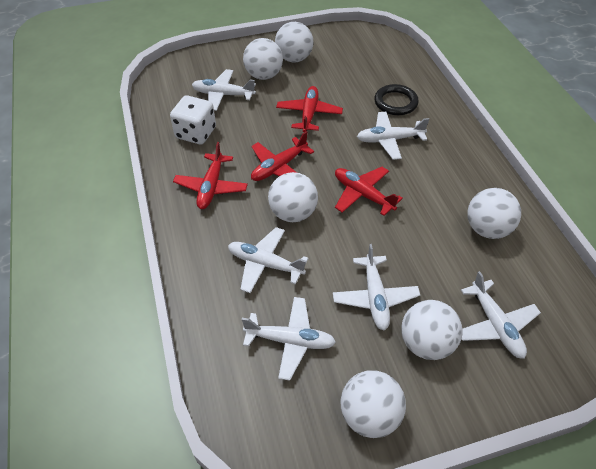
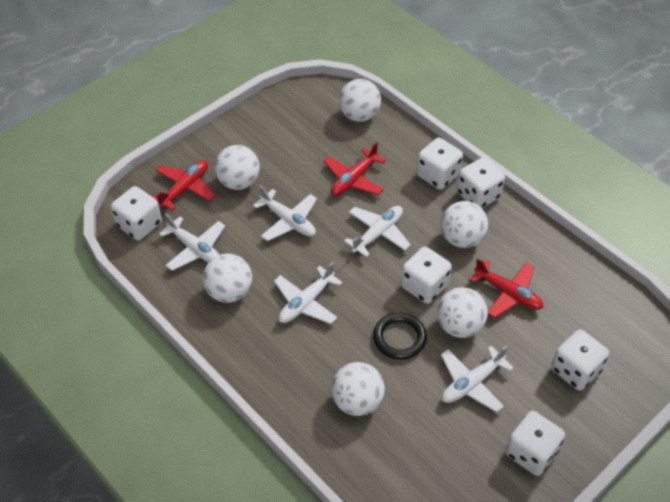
red plane: [173,142,248,209] [251,131,314,181] [276,86,343,132] [335,167,403,216] = 4 -> [152,160,216,211] [324,142,386,196] [470,258,543,318] = 3
white dice: [170,95,216,144] = 1 -> [111,186,162,240] [401,247,452,304] [416,138,463,190] [457,157,505,208] [505,411,565,476] [551,329,609,391] = 6
white plane: [192,69,256,111] [228,227,309,293] [242,297,336,381] [333,244,420,330] [357,112,429,160] [461,271,541,359] = 6 -> [159,213,225,271] [253,185,317,241] [274,262,343,324] [344,206,411,257] [441,346,514,413] = 5

